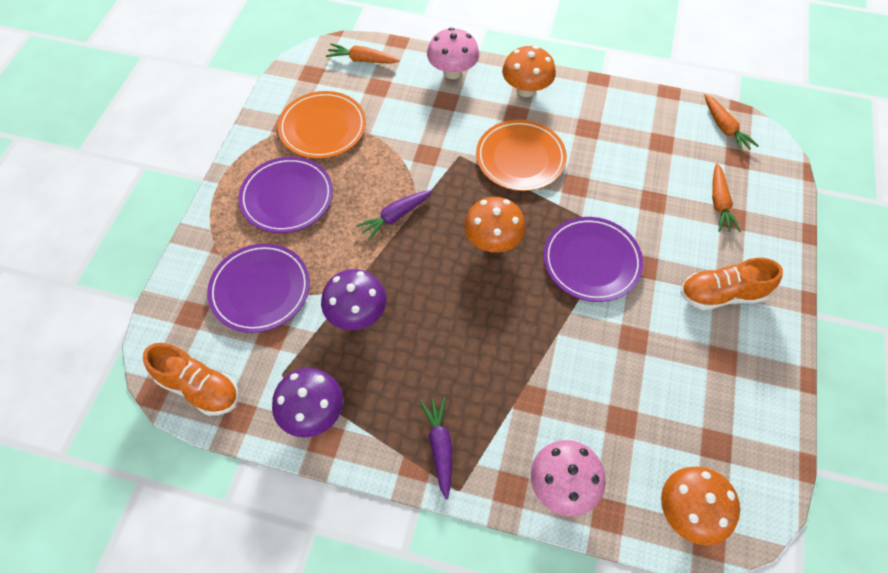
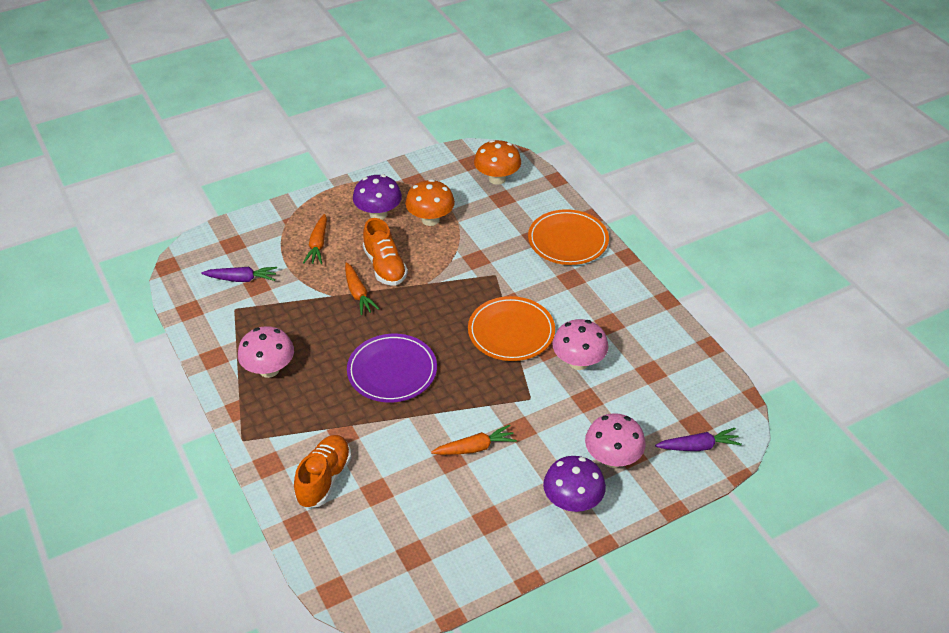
orange mushroom: [464,197,526,252] [502,46,556,97] [661,467,740,545] = 3 -> [405,179,455,226] [474,140,521,185] = 2
pink mushroom: [427,27,479,79] [530,440,606,516] = 2 -> [238,326,294,378] [552,319,608,370] [585,413,646,468] = 3
purple plate: [207,243,310,333] [239,157,333,233] [543,217,643,302] = 3 -> [347,334,437,403] = 1

